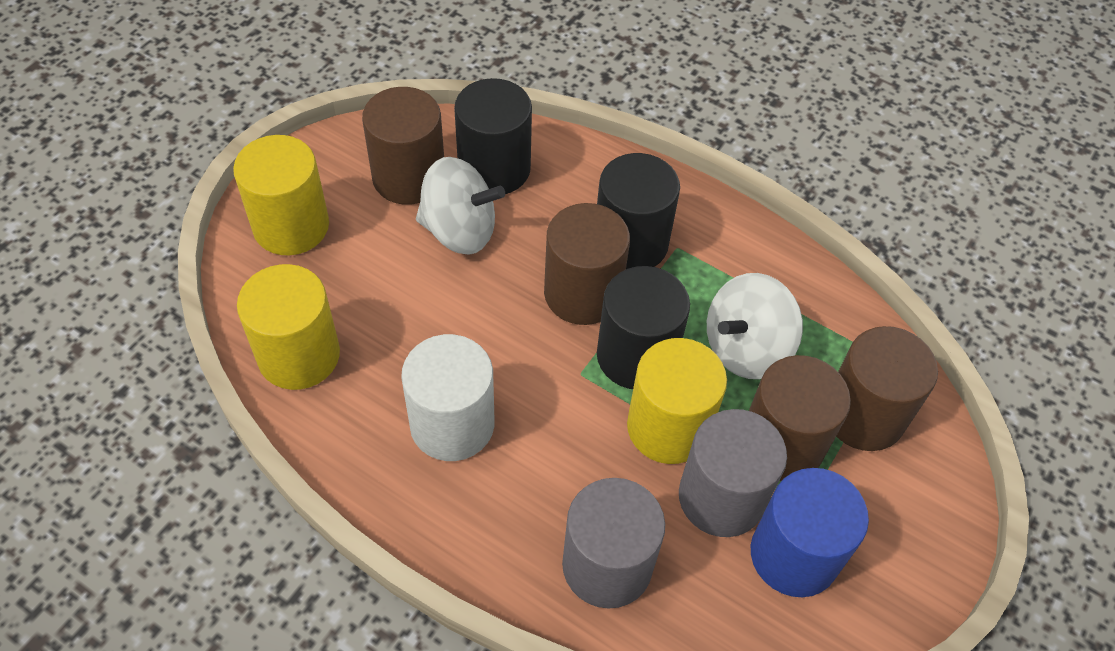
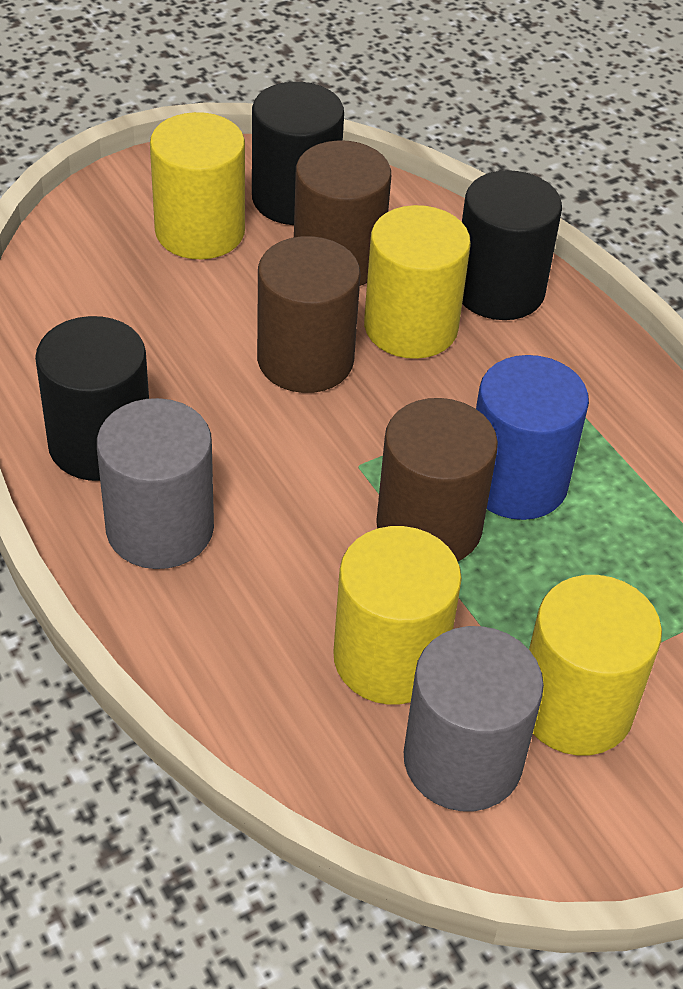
brown cylinder: [362,87,444,205] [544,203,630,325] [749,355,851,481] [836,326,938,451] = 4 -> [257,236,360,393] [294,140,391,286] [376,398,498,561] = 3
white cylinder: [401,334,494,461] = 1 -> none = 0
white spinning top: [416,157,505,255] [707,273,803,379] = 2 -> none = 0
yellow cylinder: [233,135,329,255] [237,264,340,390] [627,338,727,464] = 3 -> [150,112,245,259] [333,526,462,705] [364,205,471,359] [529,575,662,756] = 4

